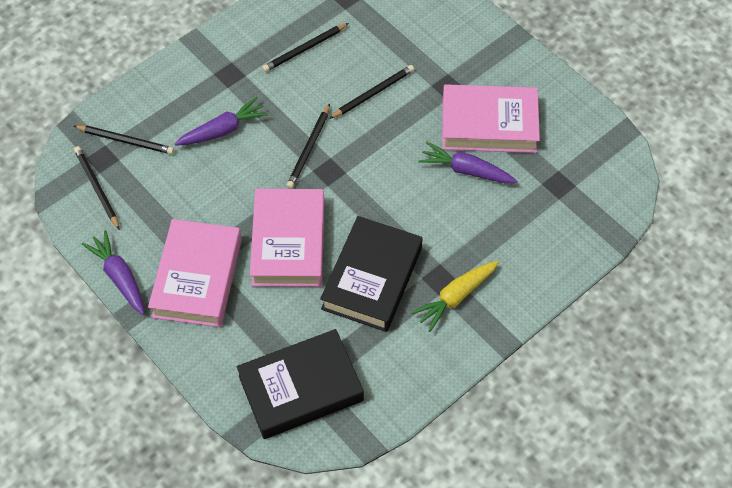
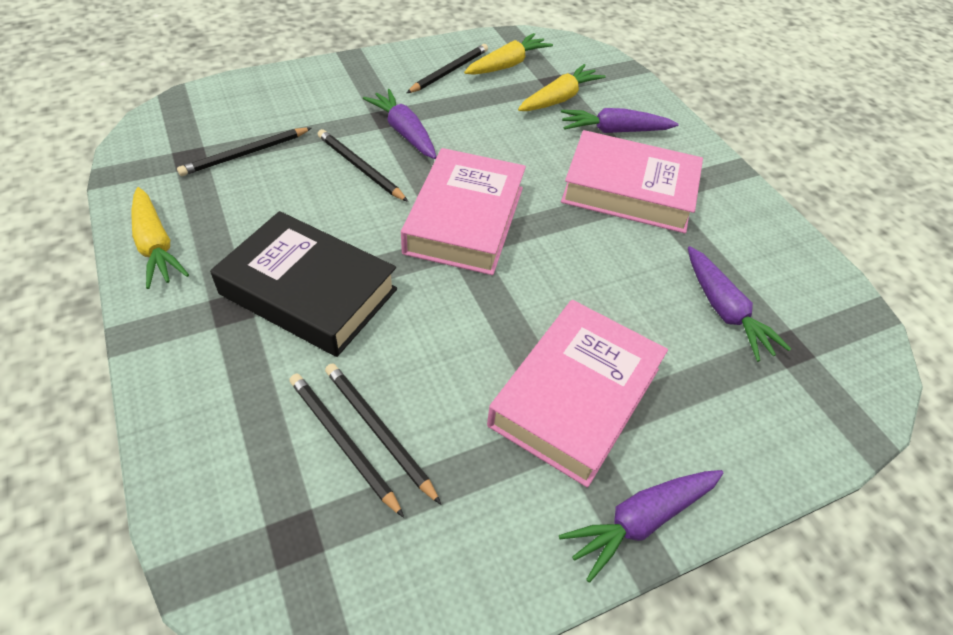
black book: [237,329,364,439] [320,216,423,332] = 2 -> [210,211,397,357] = 1
purple carrot: [82,230,144,315] [174,97,269,146] [419,142,517,184] = 3 -> [363,89,437,159] [559,470,723,583] [561,108,679,133] [688,246,791,362] = 4
yellow carrot: [411,261,499,332] = 1 -> [131,187,189,289] [464,33,553,75] [518,64,606,111] = 3

